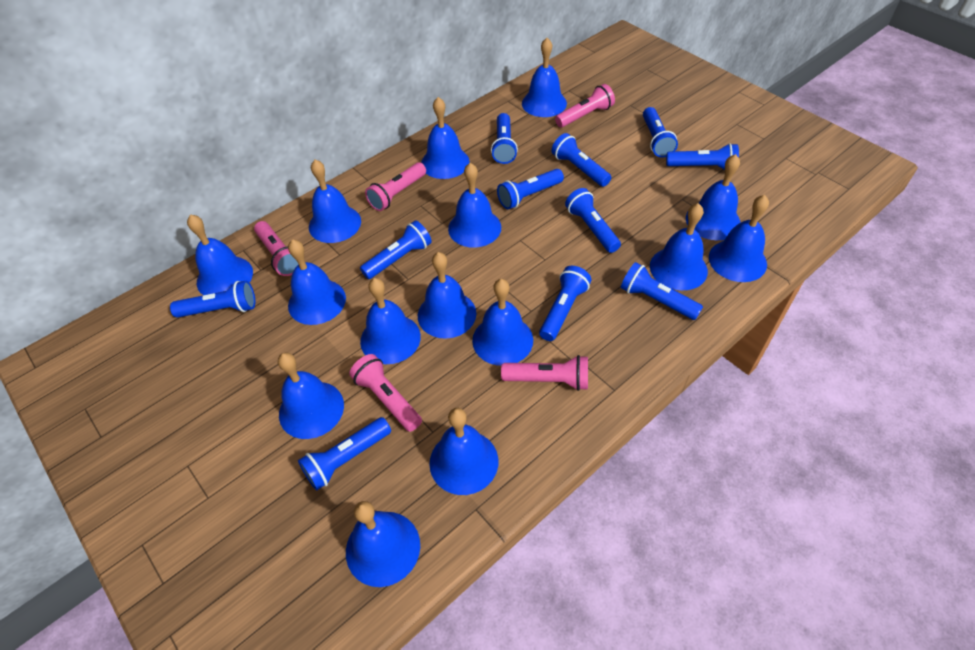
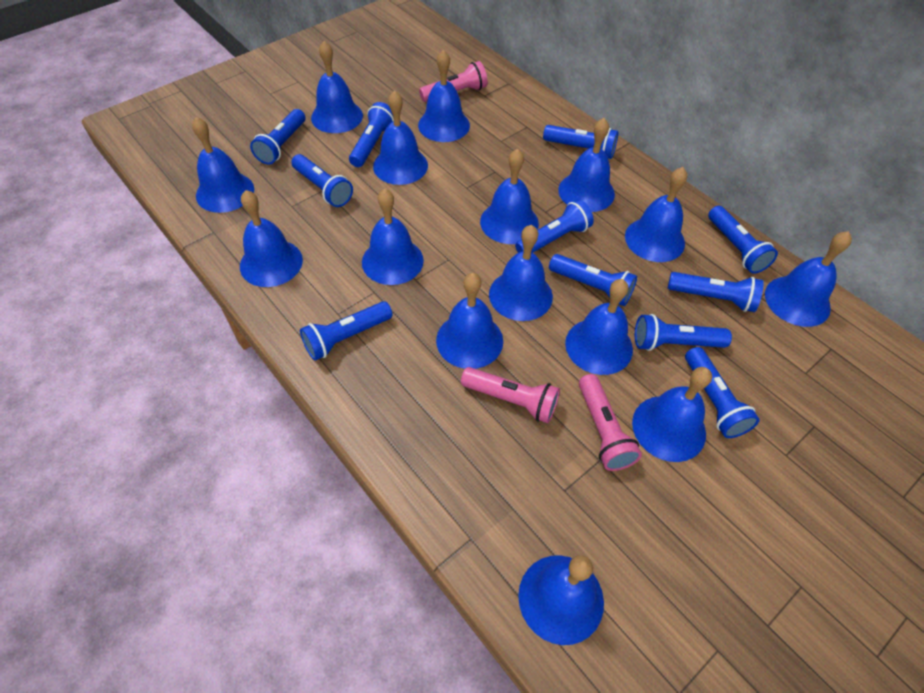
pink flashlight: [254,221,298,276] [349,354,422,432] [365,162,426,211] [501,355,588,391] [555,84,615,127] = 5 -> [419,61,488,102] [461,367,560,423] [579,374,642,471] = 3

